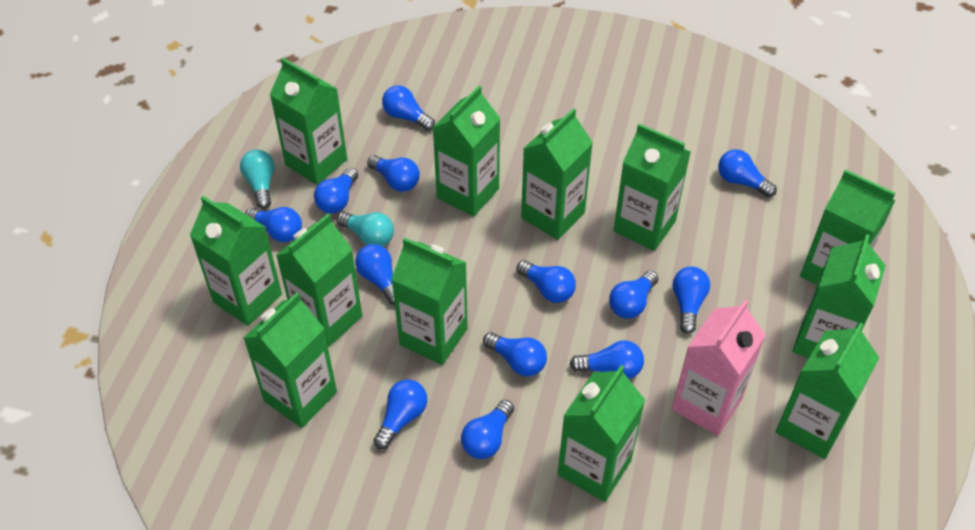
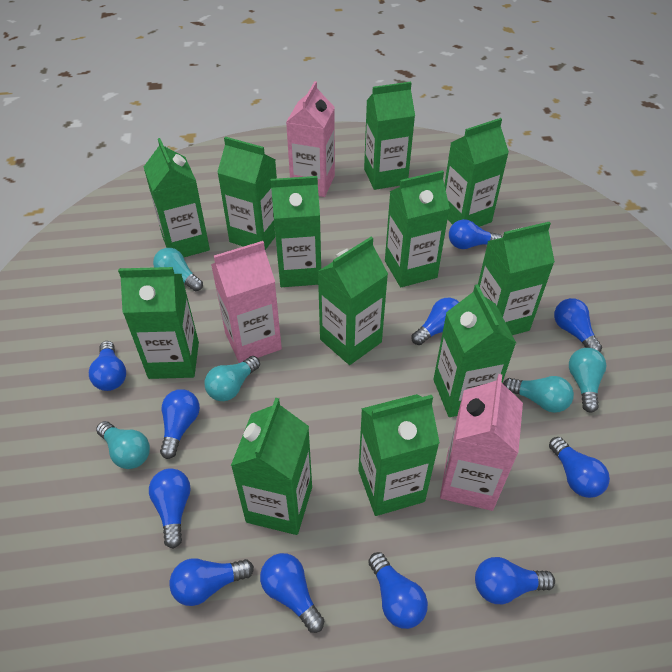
blue light bulb: [245,207,302,242] [314,168,358,214] [355,244,395,305] [367,155,420,192] [373,379,428,449] [382,85,435,131] [461,400,514,459] [483,332,547,376] [517,260,576,303] [570,340,644,379] [609,271,658,319] [673,267,710,334] [718,149,777,197] = 13 -> [89,341,126,391] [149,468,191,549] [160,389,200,459] [169,558,254,606] [260,553,324,633] [368,552,428,629] [411,298,459,345] [449,219,502,249] [475,557,555,604] [549,437,610,498] [554,298,602,352] = 11
pink carton: [672,300,766,436] = 1 -> [211,241,282,363] [286,81,335,197] [440,374,523,511] = 3
turquoise light bulb: [240,149,275,209] [337,212,394,246] = 2 -> [96,421,150,469] [153,248,203,291] [204,356,260,401] [503,376,574,413] [569,348,606,413] = 5

